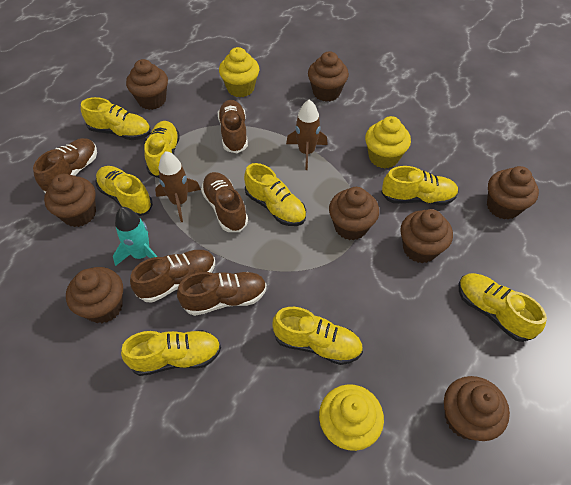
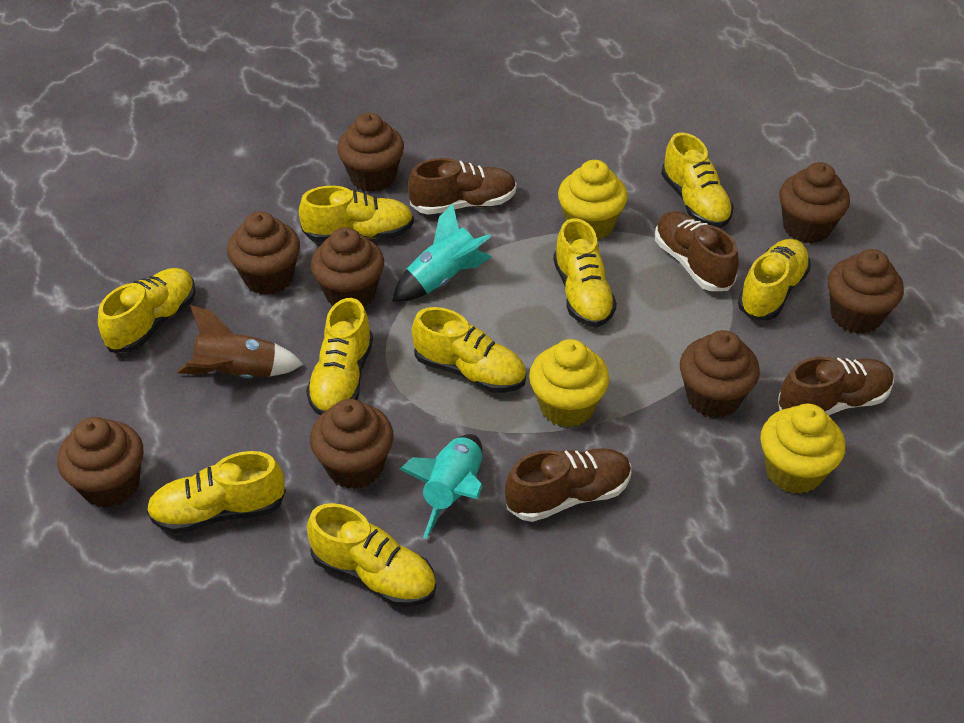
brown rocket: [155,151,201,222] [286,100,328,170] = 2 -> [177,305,303,378] = 1
brown shoe: [33,138,97,193] [130,250,215,303] [177,272,267,316] [201,172,248,232] [218,100,248,153] = 5 -> [408,158,517,215] [505,448,631,522] [655,211,739,291] [778,357,894,415] = 4
turquoise rocket: [113,207,158,266] = 1 -> [392,203,492,302] [399,434,482,539] = 2
yellow shoe: [81,97,151,140] [96,166,153,216] [121,330,221,376] [144,121,180,178] [244,163,306,226] [272,307,363,365] [381,166,459,205] [459,273,547,342] = 8 -> [98,268,195,353] [146,451,286,534] [299,186,414,242] [306,298,373,416] [307,503,436,607] [412,307,526,393] [553,218,617,327] [661,132,734,228] [738,239,811,320] = 9

